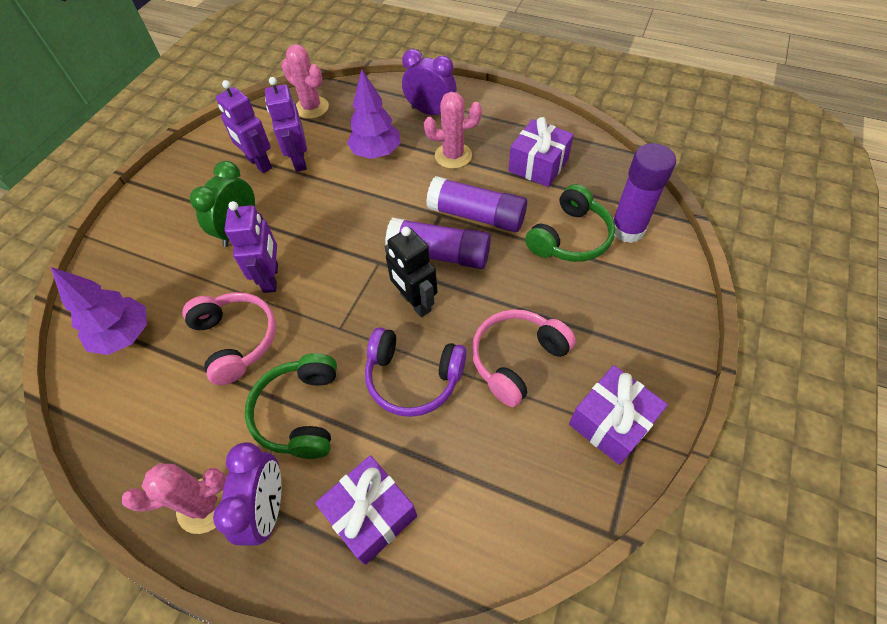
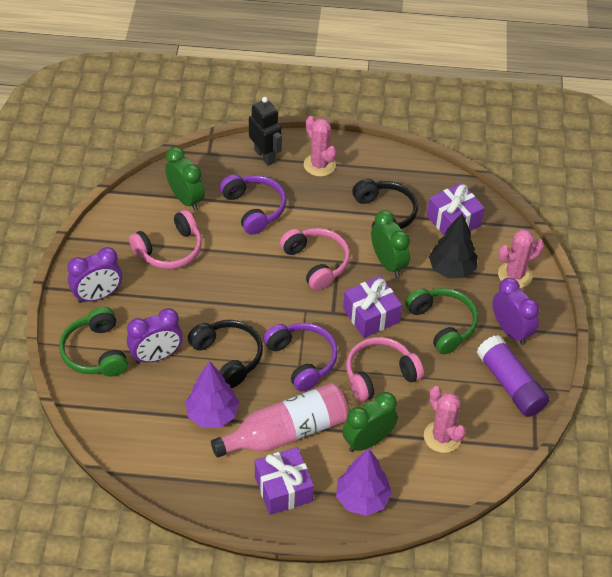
black headphones: none = 0 -> [188,320,263,388] [352,179,418,229] = 2
black tree: none = 0 -> [429,213,478,278] = 1
green clock: [190,161,255,247] = 1 -> [165,147,205,211] [342,392,398,452] [371,210,410,277] = 3
pink bottle: none = 0 -> [211,383,348,458] = 1
pink headphones: [182,292,276,385] [472,309,576,407] = 2 -> [129,210,202,269] [280,228,350,291] [346,337,424,402] = 3
purple clock: [213,442,282,545] [402,49,456,115] = 2 -> [67,247,122,303] [127,308,183,364] [492,278,540,345] = 3
purple glue stick: [385,218,491,269] [426,176,527,232] [613,143,676,243] = 3 -> [477,335,549,417] = 1
purple headphones: [365,327,467,417] = 1 -> [220,175,286,235] [263,323,338,392] = 2
purple robot: [216,80,272,173] [224,201,278,293] [265,77,307,172] = 3 -> none = 0

